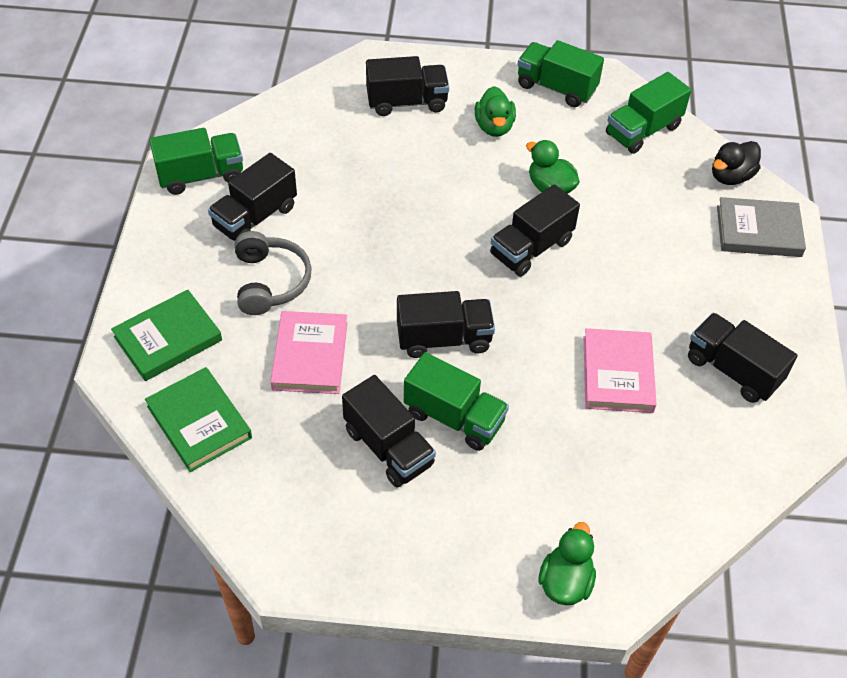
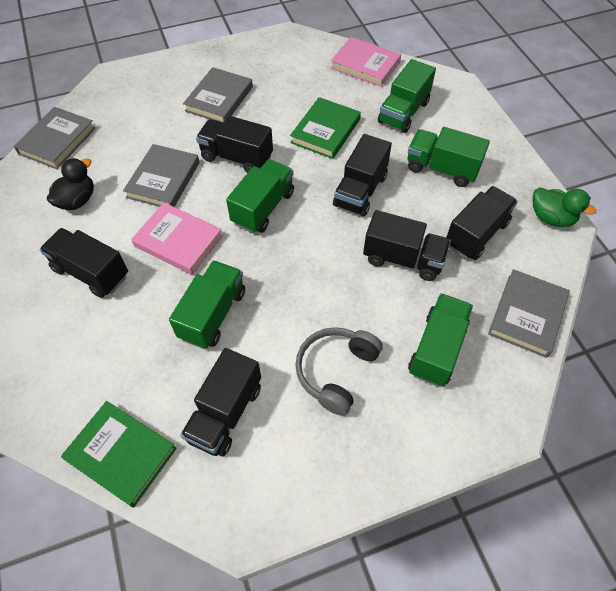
green duck: [475,86,516,137] [526,140,580,194] [538,522,596,605] = 3 -> [532,187,596,227] = 1
green truck: [149,128,243,195] [404,352,509,451] [517,40,604,107] [606,72,691,154] = 4 -> [169,260,245,349] [226,159,294,233] [378,59,436,133] [408,127,490,187] [408,293,473,387] = 5
grey book: [717,197,806,257] = 1 -> [14,107,96,169] [123,144,200,207] [183,67,253,123] [488,269,570,358] = 4

